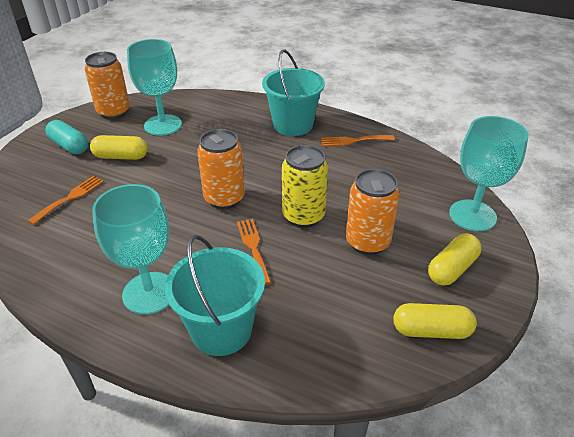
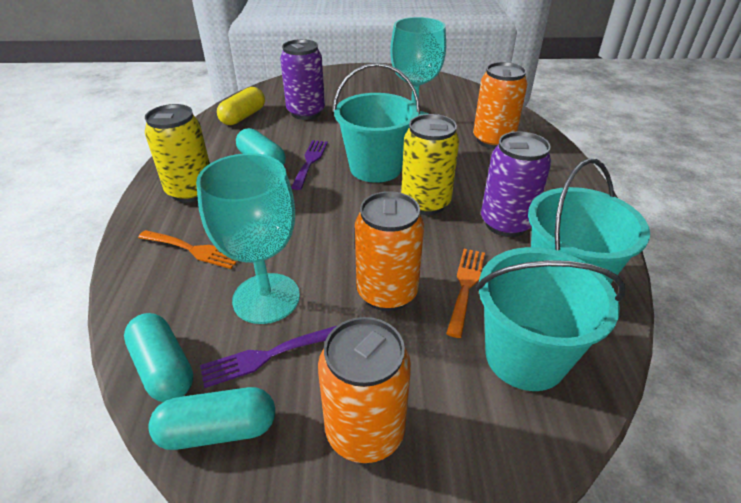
orange fork: [28,176,104,225] [237,219,271,285] [321,135,395,146] = 3 -> [138,230,236,269] [446,249,485,338] = 2
purple can: none = 0 -> [280,39,325,120] [481,131,551,237] = 2
purple fork: none = 0 -> [200,326,336,388] [291,140,328,190] = 2
turquoise bucket: [165,235,265,356] [262,50,325,136] = 2 -> [333,63,420,183] [476,247,625,391] [528,158,650,284] = 3
turquoise capsule: [45,120,88,154] = 1 -> [124,313,193,402] [148,387,275,450] [236,128,286,166] = 3
turquoise goblet: [92,184,169,314] [127,39,182,136] [449,116,528,231] = 3 -> [196,153,300,324] [390,17,446,116] = 2
yellow can: [282,145,328,228] = 1 -> [145,104,210,203] [401,114,459,215] = 2
yellow capsule: [90,135,148,160] [393,303,477,339] [428,234,482,286] = 3 -> [217,87,265,125] = 1

